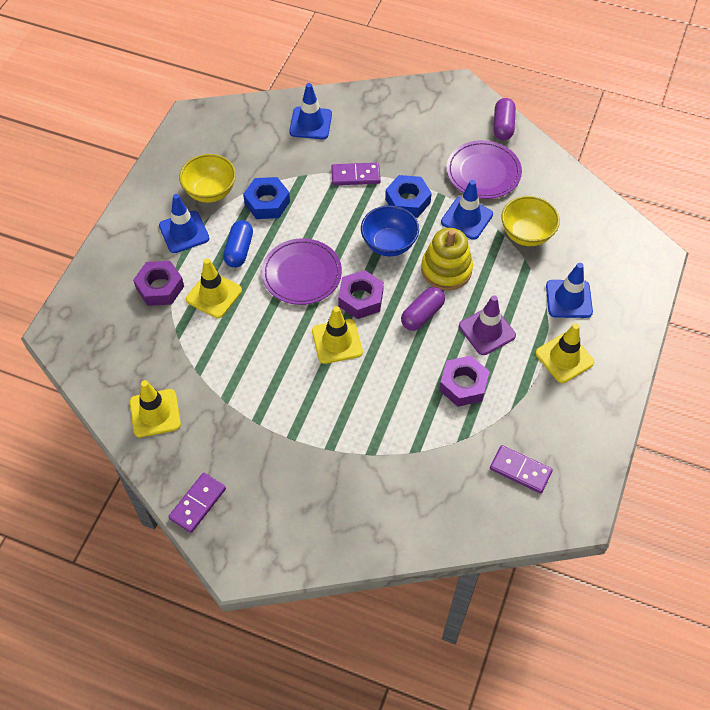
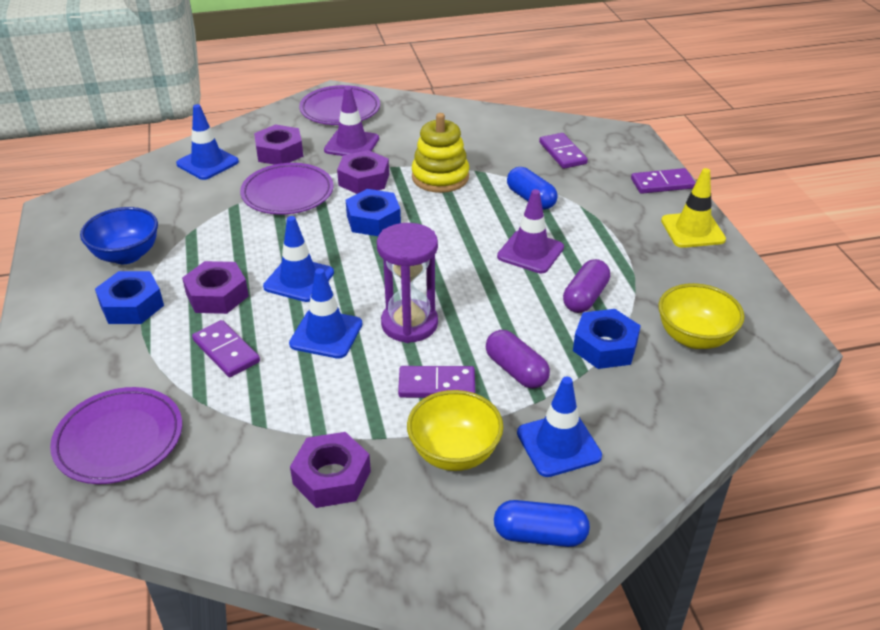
blue capsule: [223,220,253,268] = 1 -> [494,500,590,547] [507,167,558,210] = 2
blue nut: [243,177,290,219] [385,175,432,218] = 2 -> [95,271,164,324] [346,189,401,236] [573,309,641,369] = 3
purple domino: [168,473,226,533] [331,163,381,185] [490,445,553,493] = 3 -> [192,320,260,377] [398,366,475,398] [539,133,588,169] [631,168,696,194] = 4
purple hourglass: none = 0 -> [377,223,438,343] = 1
purple nut: [133,261,184,306] [338,270,384,319] [439,356,490,407] = 3 -> [182,261,249,314] [254,125,303,165] [290,432,371,508] [337,150,389,194] = 4
purple plate: [262,238,342,305] [447,140,522,199] = 2 -> [50,387,182,484] [240,163,334,215] [299,85,380,125] = 3
purple traffic cone: [459,295,516,355] = 1 -> [324,87,379,156] [497,189,564,273] = 2
yellow traffic cone: [130,380,181,437] [186,258,242,318] [312,306,363,364] [536,323,594,383] = 4 -> [661,168,726,248] = 1

